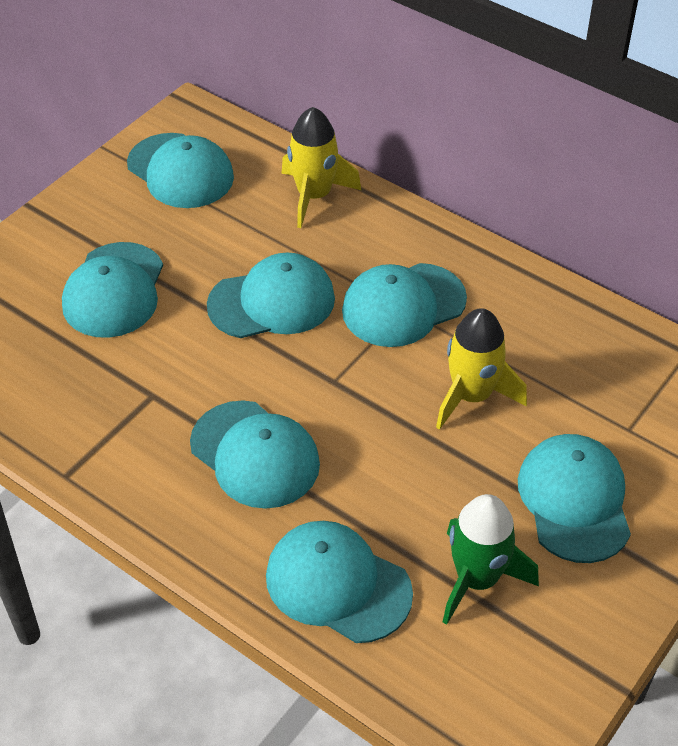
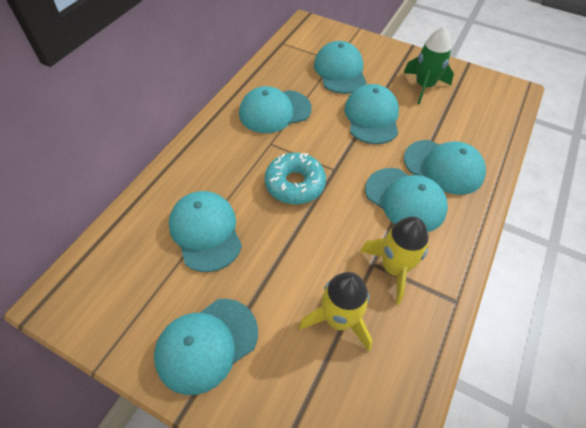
turquoise donut: none = 0 -> [265,153,326,204] = 1

